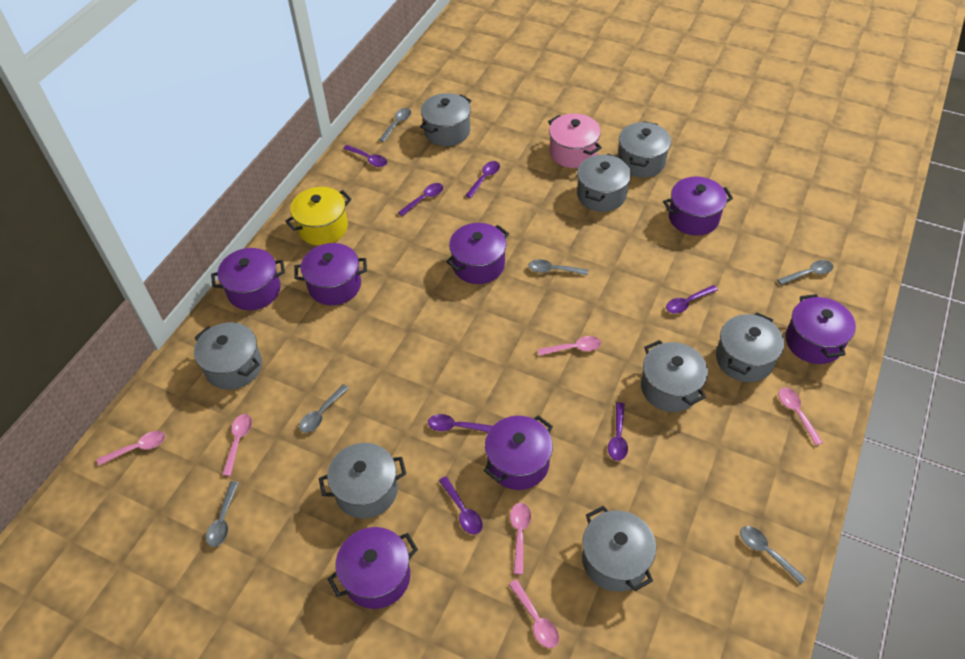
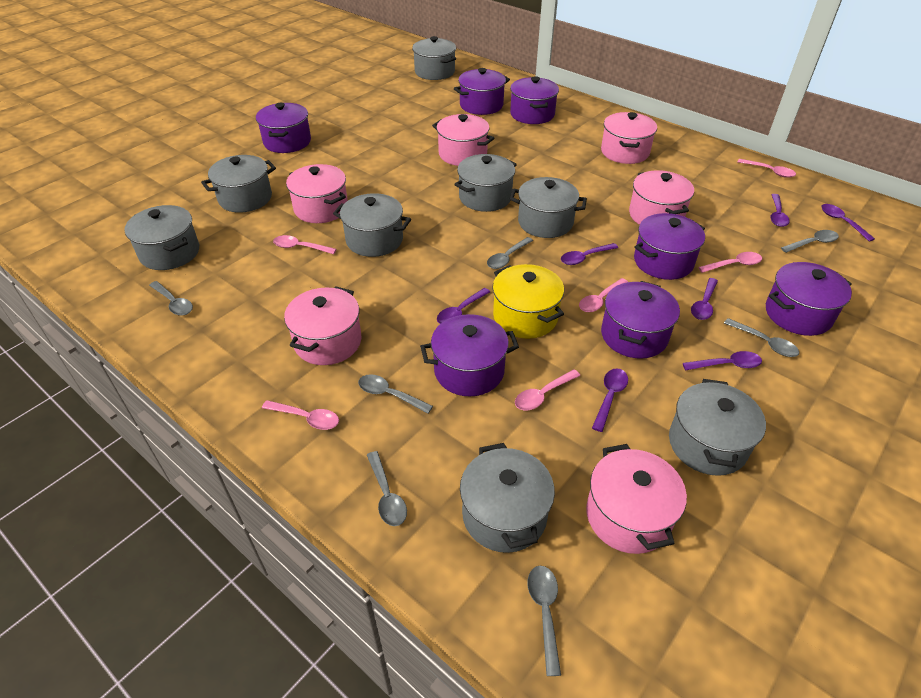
grey spoon: [206,481,239,547] [299,384,349,433] [379,108,411,142] [529,259,588,275] [740,526,806,585] [777,260,833,285] = 6 -> [149,281,193,316] [358,374,433,414] [367,451,407,526] [487,237,533,269] [528,566,561,676] [724,318,799,357] [781,230,839,253] = 7
pink pot: [548,114,602,168] = 1 -> [284,286,361,365] [286,164,348,223] [432,114,494,166] [586,444,687,554] [601,112,657,164] [629,170,694,225] = 6

